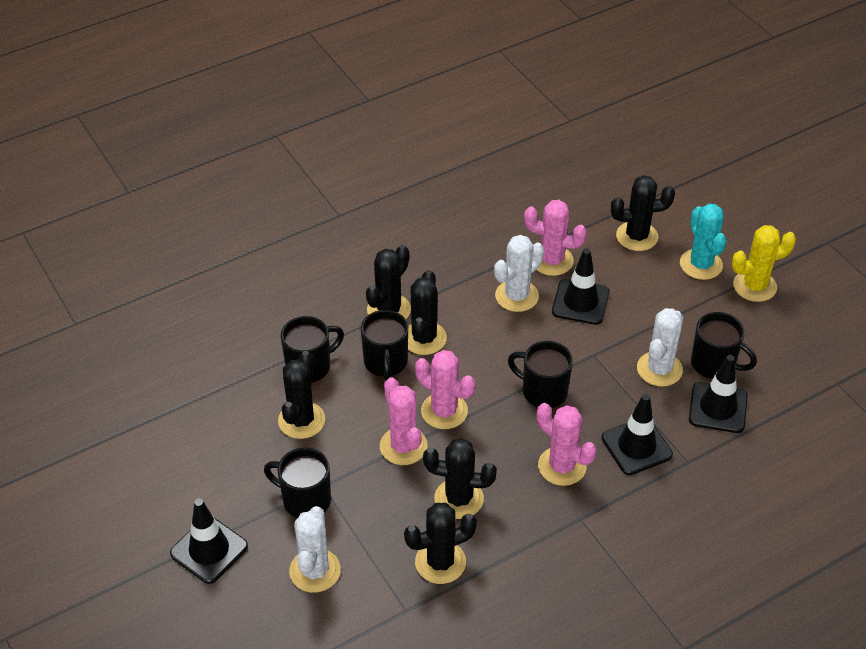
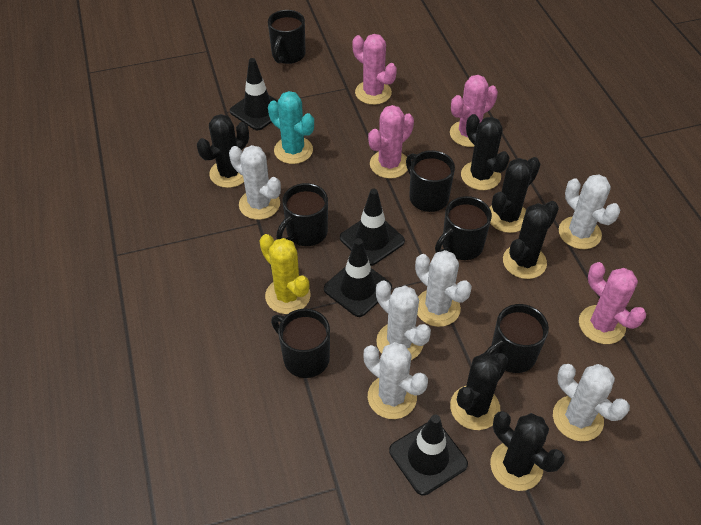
black mug: [264,448,331,518] [281,316,344,383] [361,310,408,380] [508,341,573,408] [691,312,757,379] = 5 -> [268,10,306,64] [271,309,330,378] [276,183,328,246] [406,150,455,212] [435,196,492,260] [485,304,549,373] = 6
white cactus: [289,506,341,593] [494,235,544,312] [637,308,683,387] = 3 -> [229,145,281,220] [364,342,428,419] [376,281,431,360] [415,250,472,327] [553,364,630,441] [559,174,620,249] = 6

